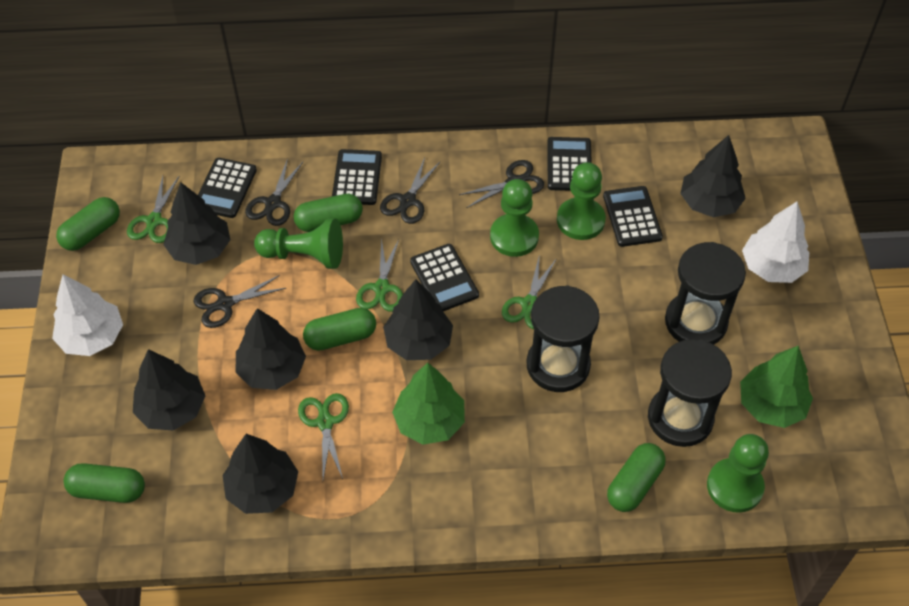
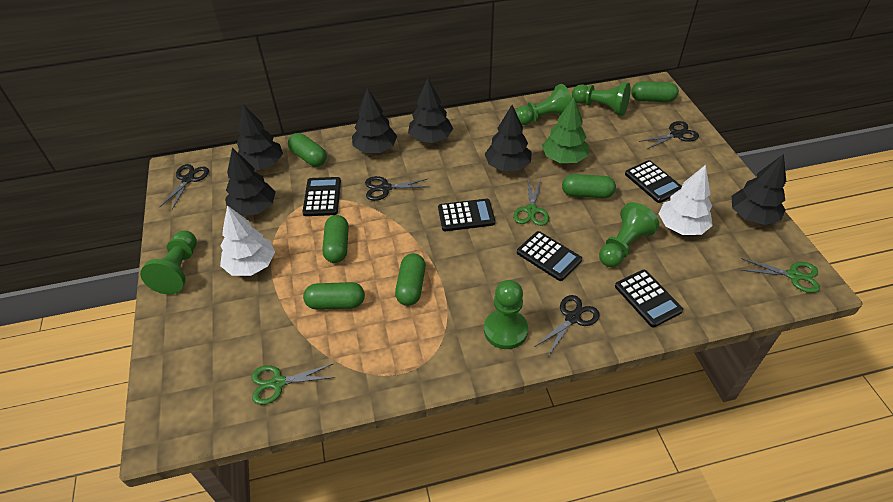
black hourglass: [527,285,600,392] [648,339,732,447] [665,242,746,345] = 3 -> none = 0
green capsule: [56,197,120,251] [64,463,145,503] [294,194,363,232] [303,308,376,351] [607,443,666,512] = 5 -> [288,133,327,167] [303,282,365,310] [322,215,349,263] [395,253,426,306] [562,174,616,198] [631,81,679,102] = 6
green pawn: [254,219,343,269] [490,179,539,257] [557,162,606,240] [707,434,769,513] = 4 -> [140,230,197,294] [484,280,528,349] [516,84,572,125] [572,82,630,116] [599,202,659,267] = 5
green scissors: [127,175,180,243] [298,393,349,479] [356,238,403,312] [502,254,557,329] = 4 -> [252,363,335,405] [513,180,549,226] [741,258,820,293] = 3
green tree: [392,363,465,445] [740,346,813,428] = 2 -> [542,97,589,163] = 1

